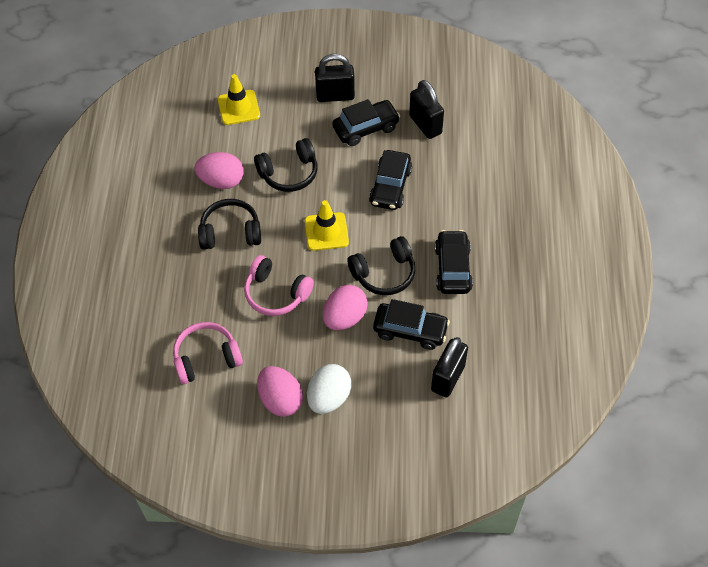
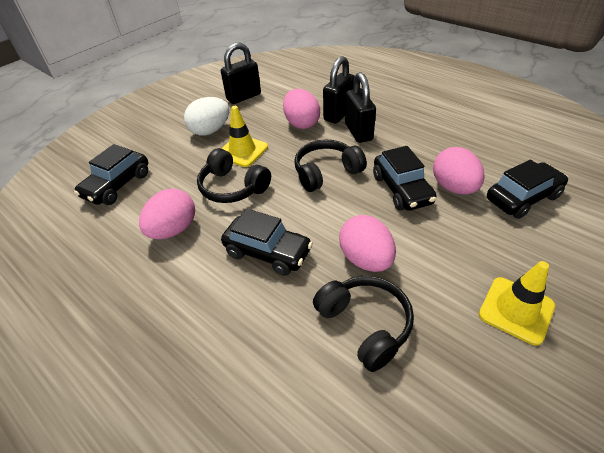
pink egg: [195,152,244,189] [257,366,303,417] [323,285,368,330] = 3 -> [139,189,195,239] [283,89,320,129] [339,215,396,272] [433,147,485,195] = 4
pink headphones: [173,322,243,384] [244,255,314,316] = 2 -> none = 0

